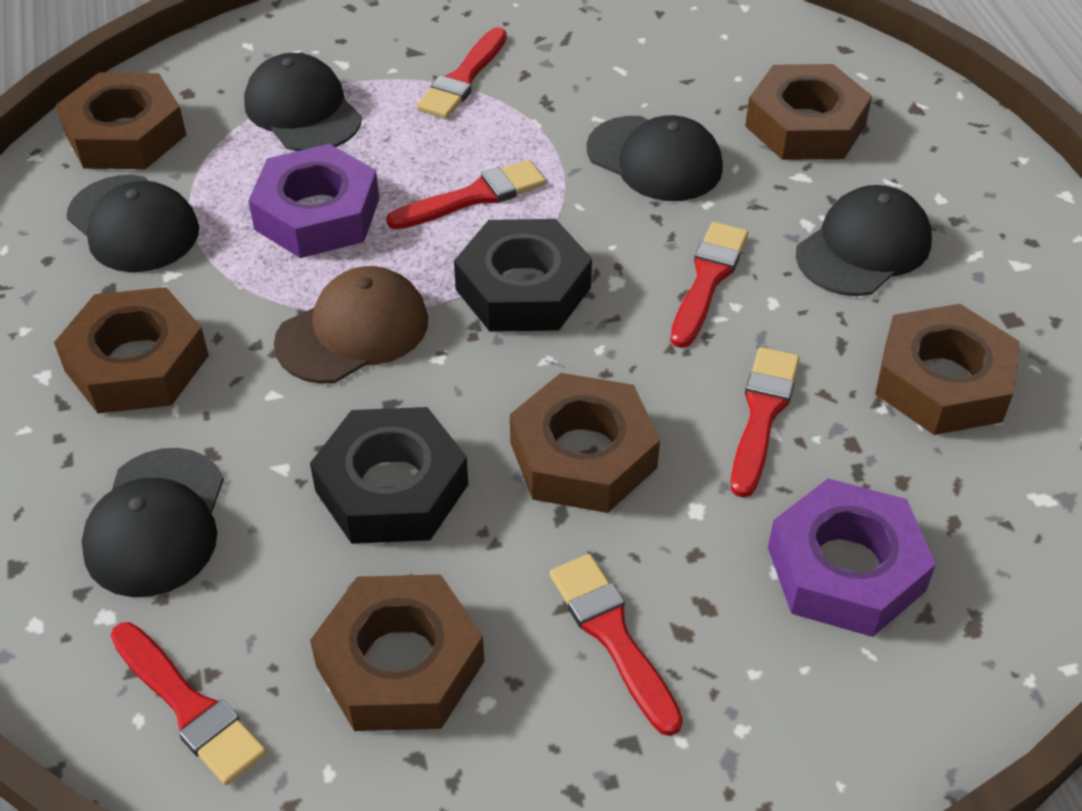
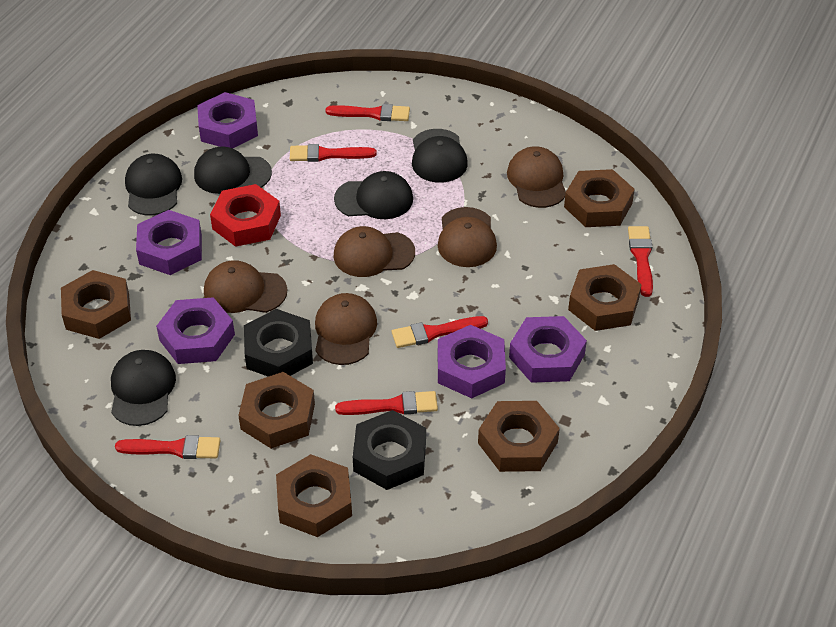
brown cap: [274,266,428,384] = 1 -> [204,260,287,313] [315,293,377,365] [333,226,415,277] [438,207,497,267] [507,146,566,208] = 5
purple nut: [248,144,379,258] [768,478,936,637] = 2 -> [136,210,202,275] [156,297,235,364] [197,92,258,148] [438,325,506,398] [509,316,587,383] = 5
red nut: none = 0 -> [210,184,281,247] = 1

